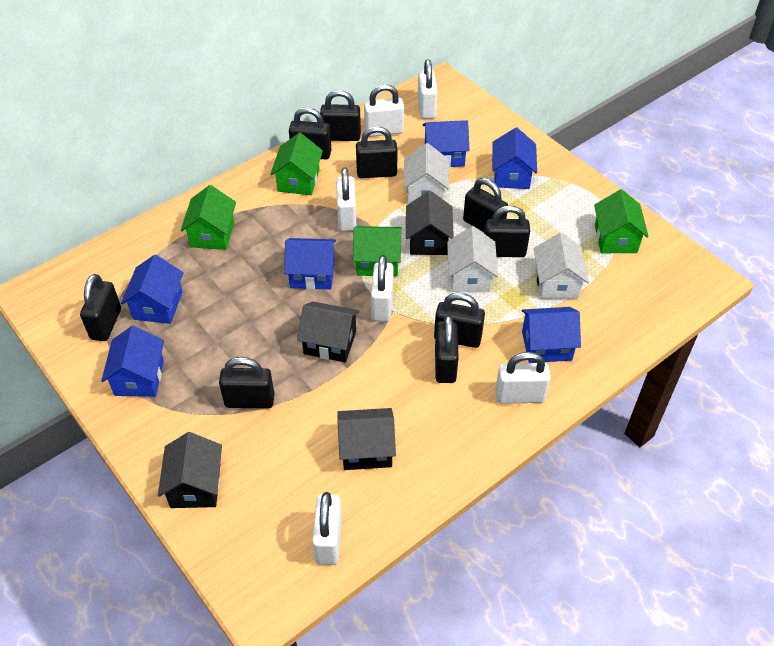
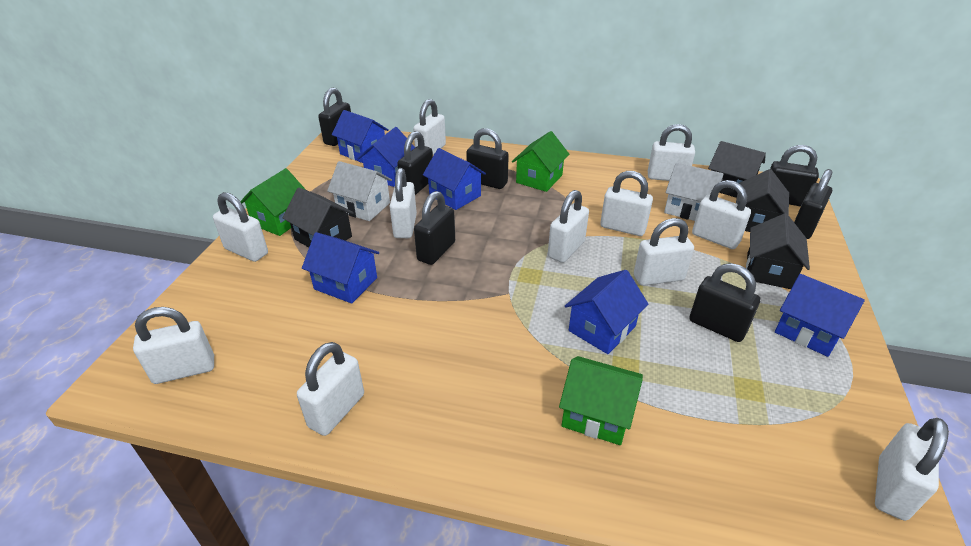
black padlock: [80,274,121,341] [219,357,274,408] [289,107,331,159] [320,90,361,141] [356,126,398,178] [434,293,485,348] [435,315,459,383] [463,178,508,232] [484,205,530,257] = 9 -> [318,88,351,146] [397,131,433,195] [414,191,455,265] [466,128,509,189] [689,263,760,342] [770,145,819,206] [794,169,832,239] = 7
green house: [181,185,236,250] [270,133,323,195] [353,226,402,277] [594,189,649,253] = 4 -> [240,168,306,236] [512,131,569,192] [559,356,643,445] = 3
white house: [404,143,449,204] [447,226,498,292] [534,232,589,299] = 3 -> [327,161,392,221] [664,163,723,221] = 2
white padlock: [312,492,342,565] [336,168,357,231] [364,84,404,137] [371,255,394,322] [418,59,438,119] [495,352,551,404] = 6 -> [133,307,214,384] [213,192,268,262] [297,342,364,436] [390,168,417,238] [413,99,446,155] [548,190,589,263] [600,171,653,236] [634,218,694,286] [648,124,695,181] [692,180,751,249] [875,418,949,521] = 11

